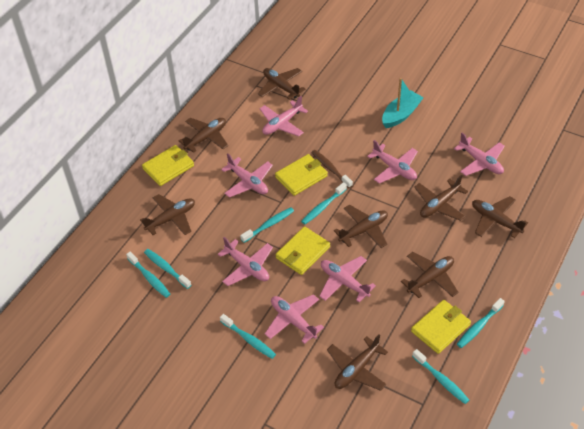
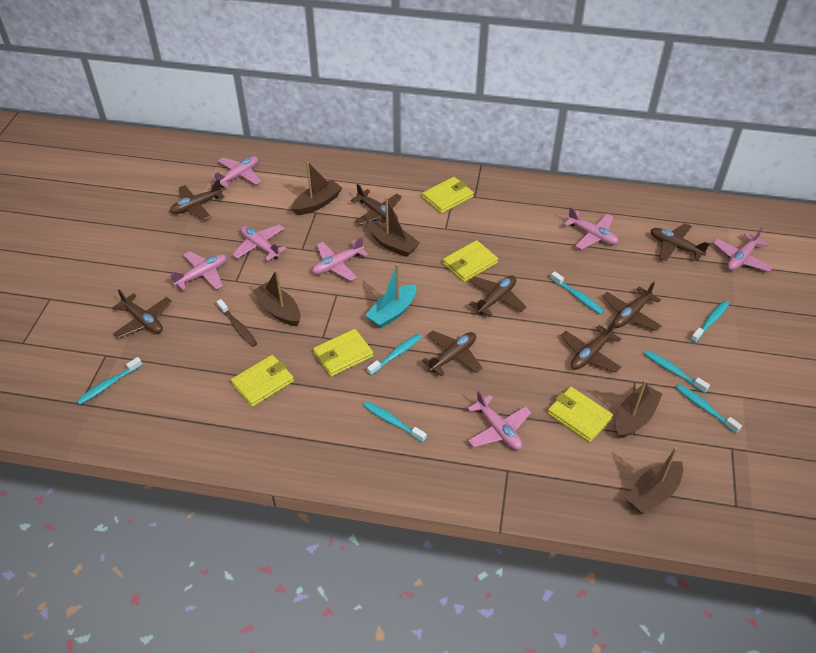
brown boat: none = 0 -> [253,270,301,326] [291,161,342,215] [367,197,420,257] [616,380,662,438] [625,447,683,514] = 5
yellow wallet: [142,145,194,186] [275,154,328,196] [276,227,330,275] [411,300,471,354] = 4 -> [231,355,294,407] [313,329,374,377] [422,177,474,214] [443,240,498,282] [547,387,613,442] = 5

